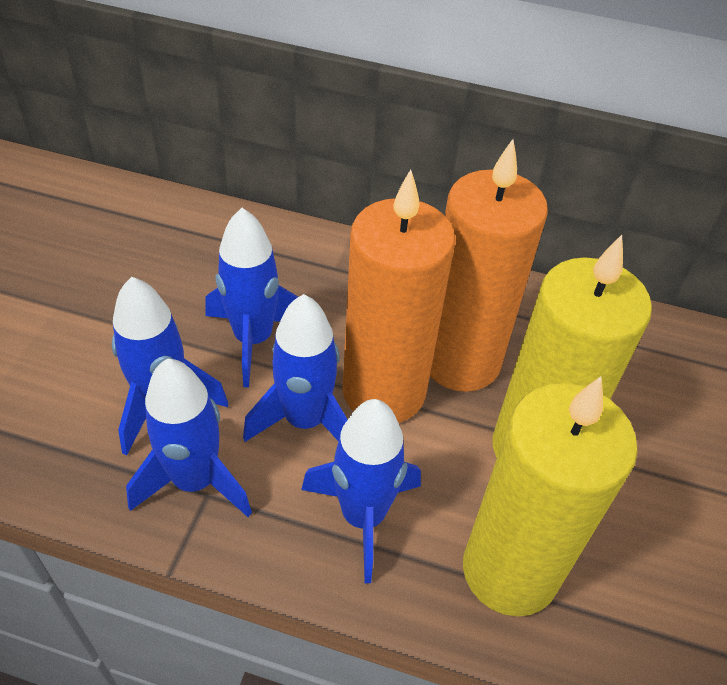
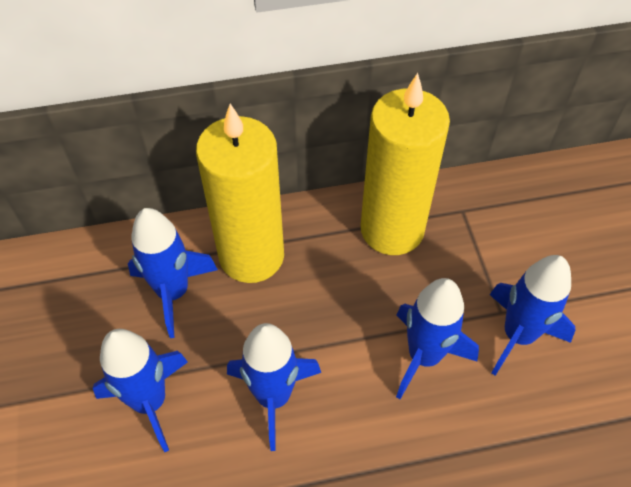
orange candle: [343,169,455,423] [430,139,548,392] = 2 -> none = 0

